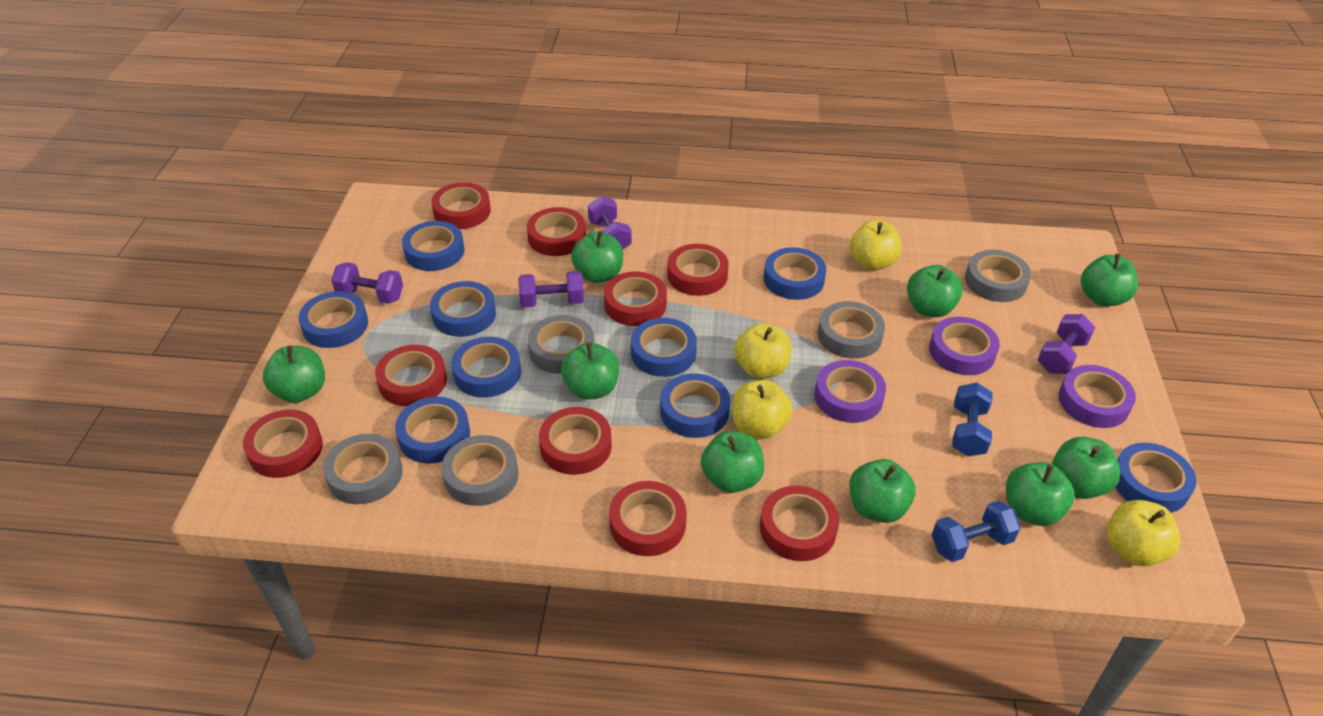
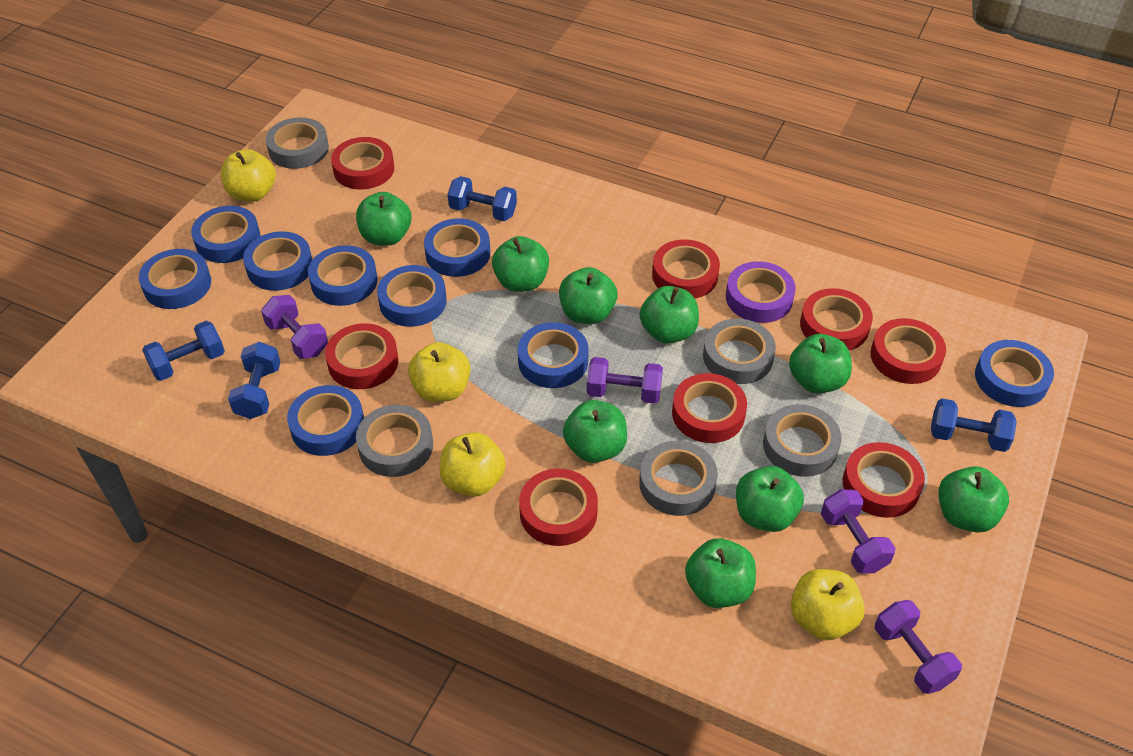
blue dumbbell: [932,501,1021,562] [952,383,993,456] = 2 -> [142,321,225,381] [228,342,281,419] [448,176,517,221] [931,398,1017,452] = 4
purple tape: [815,360,886,423] [929,317,1000,375] [1059,365,1136,428] = 3 -> [726,261,796,323] = 1
red tape: [243,410,323,478] [375,345,447,406] [431,182,491,229] [527,207,586,256] [539,407,612,475] [604,271,667,326] [609,481,687,556] [667,244,729,296] [760,485,839,561] = 9 -> [325,323,399,389] [331,137,394,190] [519,469,598,546] [652,240,720,299] [672,373,747,443] [800,288,873,351] [843,442,925,518] [870,318,946,384] = 8

